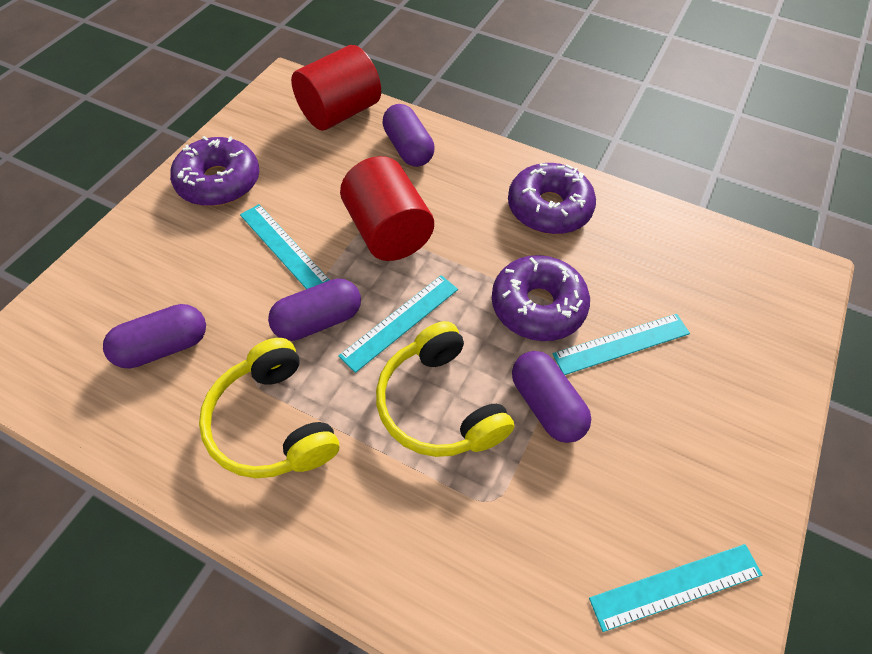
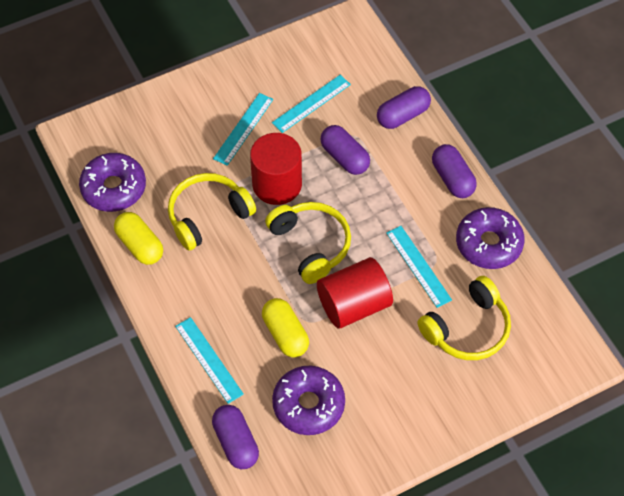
yellow capsule: none = 0 -> [114,212,163,265] [262,298,309,357] = 2
yellow headphones: [199,338,339,478] [376,321,514,457] = 2 -> [168,173,256,250] [265,202,351,284] [418,276,511,360] = 3

